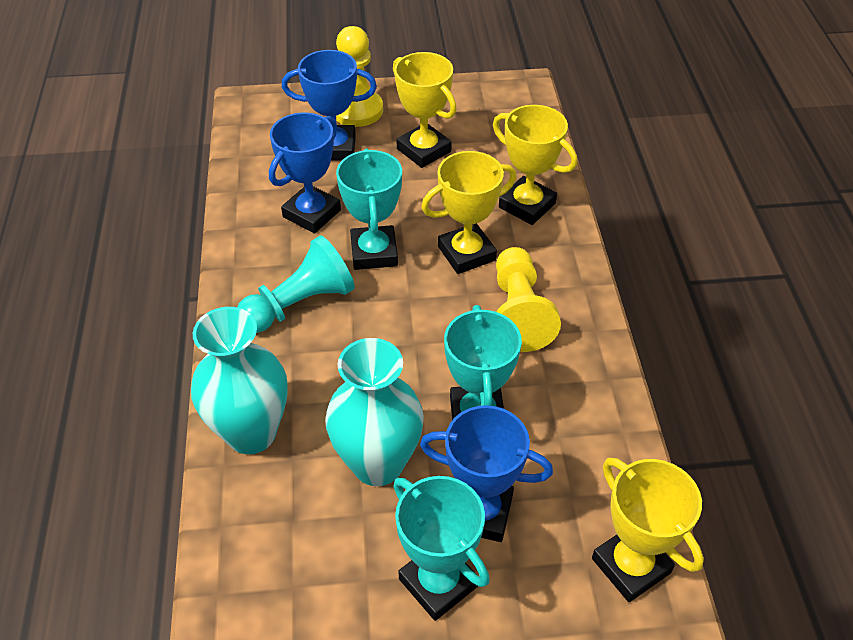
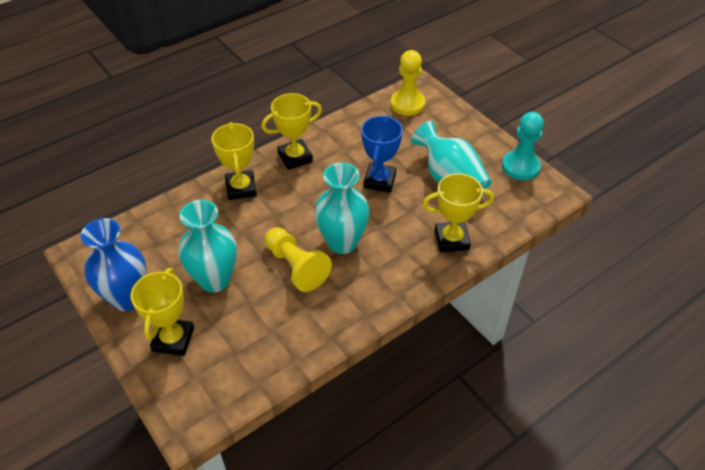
blue trophy: [269,112,341,234] [282,50,377,161] [420,405,553,542] = 3 -> [361,115,403,193] = 1
blue vase: none = 0 -> [81,218,146,311] = 1
turquoise trophy: [336,149,402,270] [393,476,490,621] [444,305,522,420] = 3 -> none = 0
turquoise vase: [191,307,288,454] [325,338,424,486] = 2 -> [178,200,237,292] [314,163,369,254] [411,121,491,196] = 3

